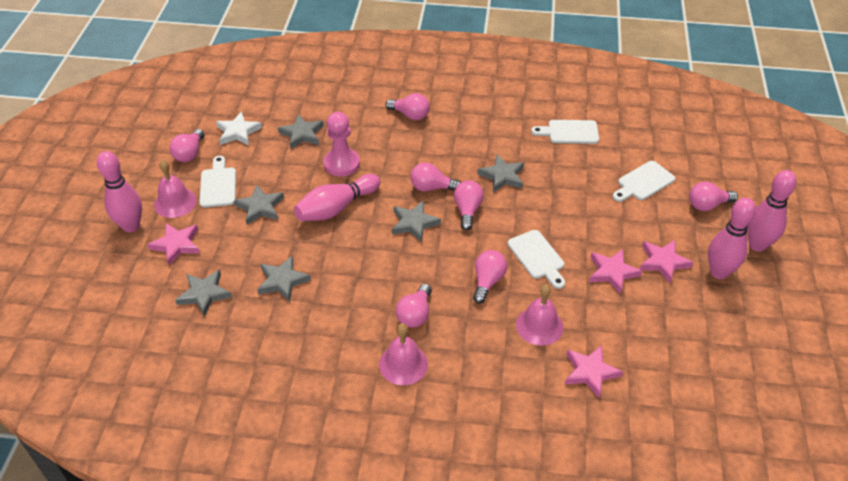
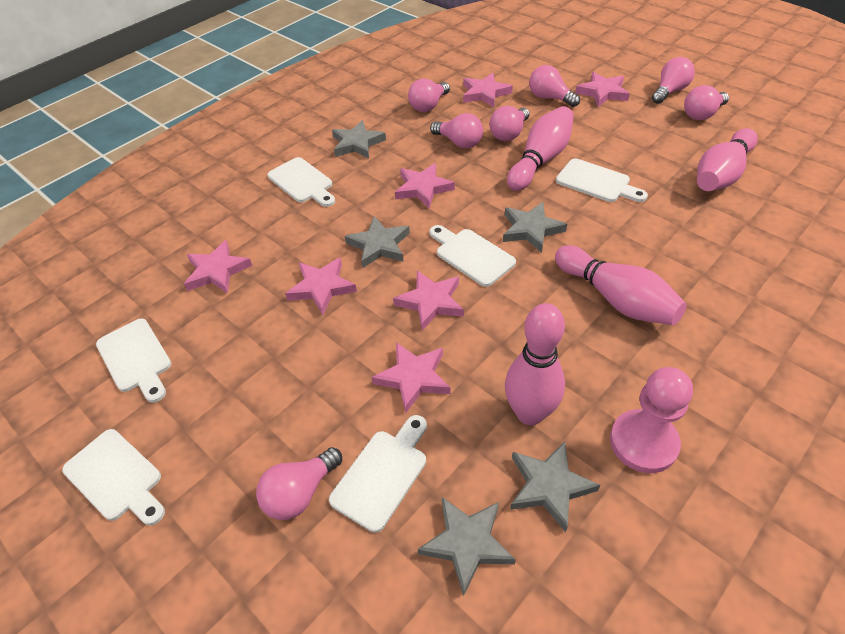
grey star: [175,269,232,317] [234,185,284,225] [257,256,311,302] [278,114,324,149] [392,201,441,243] [477,155,524,193] = 6 -> [332,120,386,159] [345,216,410,268] [417,497,516,596] [503,202,567,253] [510,442,600,532] = 5
pink bell: [154,160,197,218] [379,323,428,385] [516,284,563,346] = 3 -> none = 0
pink star: [147,223,200,265] [565,345,623,398] [589,249,642,294] [640,240,693,283] = 4 -> [184,240,252,294] [285,257,357,315] [371,342,451,414] [393,270,464,330] [395,163,455,209] [463,73,513,107] [575,72,630,107] = 7
white cutting board: [199,156,236,207] [508,230,565,289] [531,120,599,144] [612,161,675,202] = 4 -> [62,429,165,526] [96,319,171,403] [268,157,335,207] [329,415,427,533] [429,225,516,287] [556,159,648,202] = 6
white star: [216,111,262,146] = 1 -> none = 0

